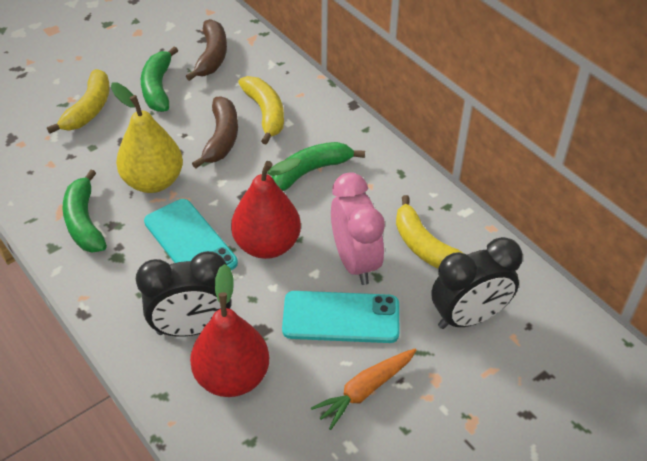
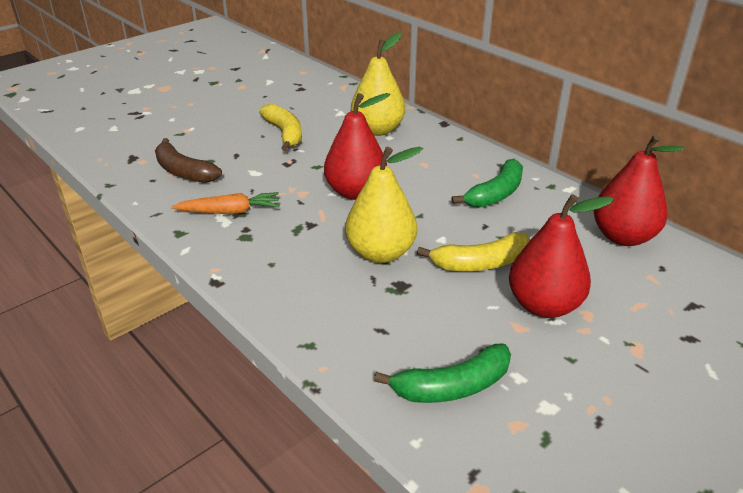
black clock: [136,251,231,337] [432,237,523,329] = 2 -> none = 0
brown banana: [186,19,227,81] [192,96,238,168] = 2 -> [155,138,222,183] = 1
green banana: [63,170,107,253] [141,46,178,112] [272,142,365,191] = 3 -> [374,344,511,403] [451,159,523,208] = 2
pink clock: [331,173,385,285] = 1 -> none = 0
red pear: [190,264,269,397] [231,158,301,259] = 2 -> [324,93,390,200] [509,194,614,318] [593,134,685,246] = 3
turquoise phone: [144,199,238,270] [282,291,399,343] = 2 -> none = 0
yellow banana: [47,69,110,134] [238,76,284,144] [396,195,464,269] = 3 -> [259,104,302,151] [417,232,530,271] = 2
yellow pear: [111,83,183,193] = 1 -> [345,147,423,263] [351,32,405,136] = 2

